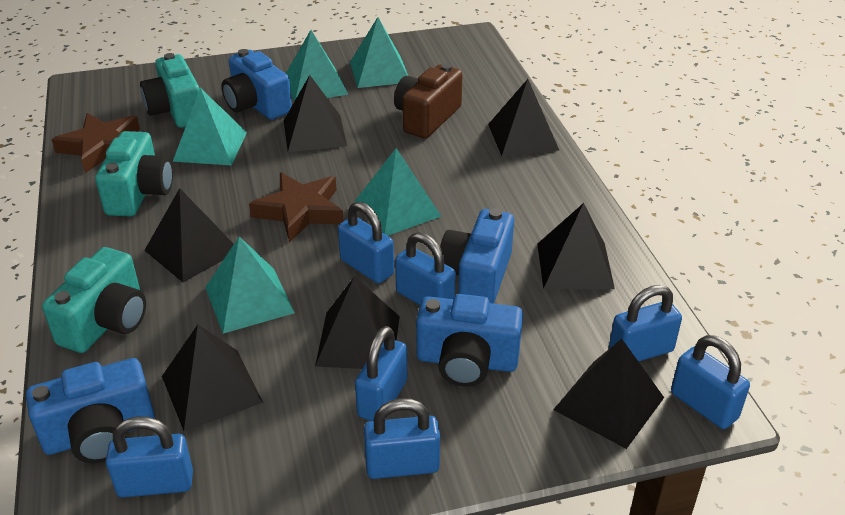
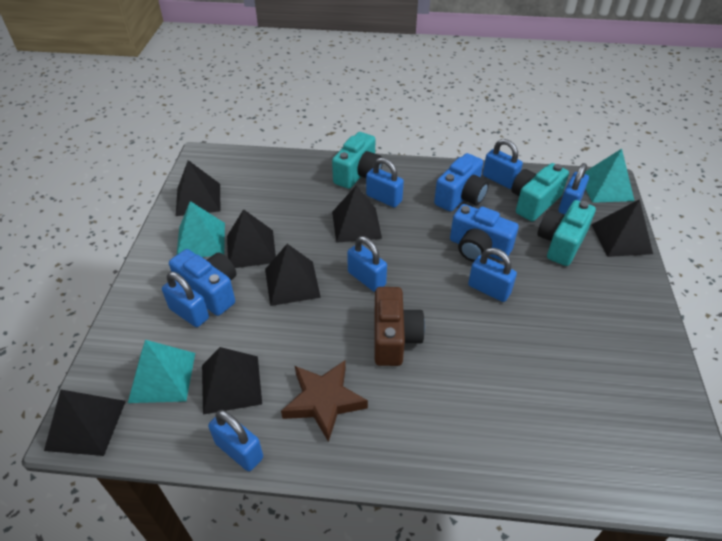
blue camera: [26,358,155,463] [221,49,292,120] [416,294,523,387] [440,208,514,304] = 4 -> [169,249,236,316] [434,153,489,212] [450,204,519,262] = 3
brown star: [51,113,140,173] [249,173,344,242] = 2 -> [281,360,368,442] = 1
turquoise pyramid: [173,88,247,165] [205,237,295,334] [286,30,349,101] [350,17,408,88] [355,148,441,236] = 5 -> [128,340,195,403] [177,201,225,257] [585,149,634,203] = 3

